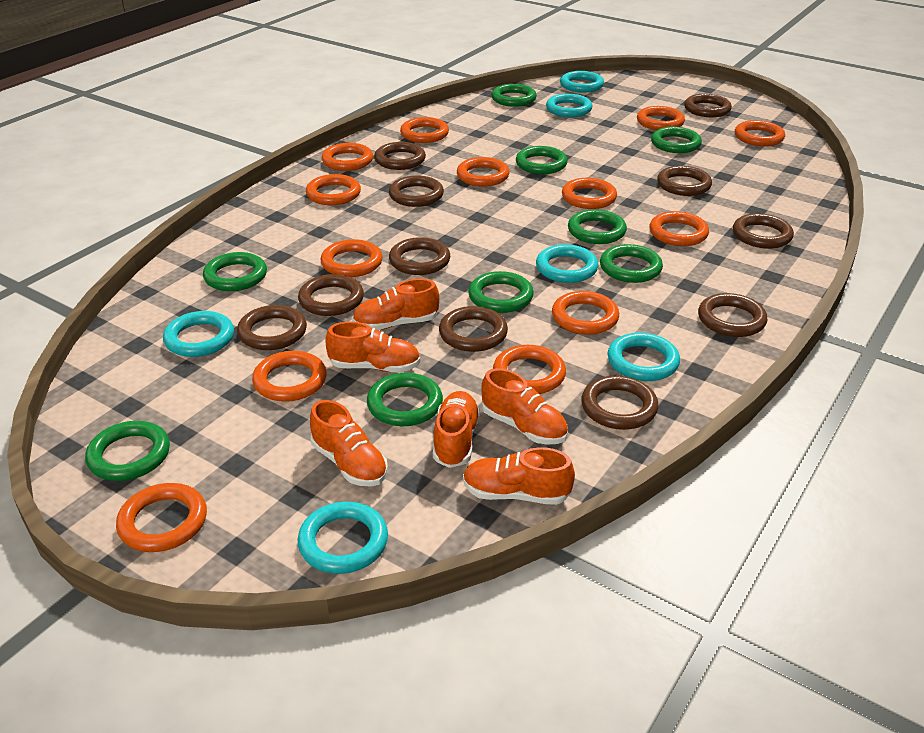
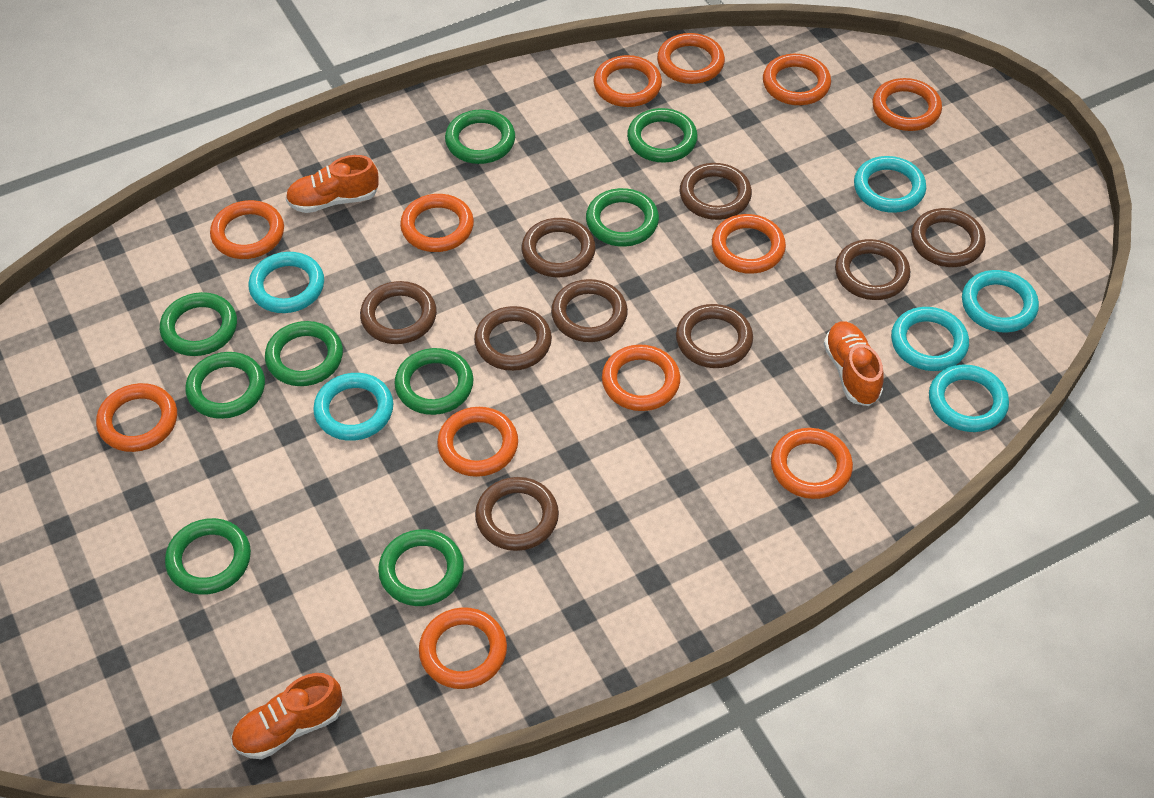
brown ring: [237,305,307,350] [298,274,364,316] [374,142,426,170] [389,175,444,207] [389,237,450,275] [439,306,508,352] [581,375,658,430] [657,166,712,196] [684,94,732,117] [698,293,767,337] [733,213,794,249] = 11 -> [360,281,437,344] [474,306,552,371] [475,477,559,551] [522,218,596,277] [551,279,628,342] [676,304,753,368] [680,163,752,220] [835,239,910,300] [911,208,986,267] = 9
orange ring: [116,483,207,552] [252,351,327,402] [306,174,361,205] [321,239,383,277] [322,143,373,171] [400,117,449,143] [457,157,510,187] [493,345,566,394] [552,291,619,335] [562,178,617,209] [637,106,685,130] [649,211,709,246] [735,120,785,146] = 13 -> [96,383,177,452] [210,200,284,259] [400,194,474,252] [419,607,507,689] [437,407,518,477] [593,55,662,107] [602,345,680,411] [657,33,725,84] [712,214,786,274] [763,54,831,105] [771,428,853,499] [872,78,942,131] = 12
orange shoe: [310,400,388,486] [325,322,420,373] [352,279,439,330] [433,391,480,468] [463,447,575,505] [482,368,568,445] = 6 -> [231,673,342,759] [285,155,379,213] [824,321,884,406] = 3

